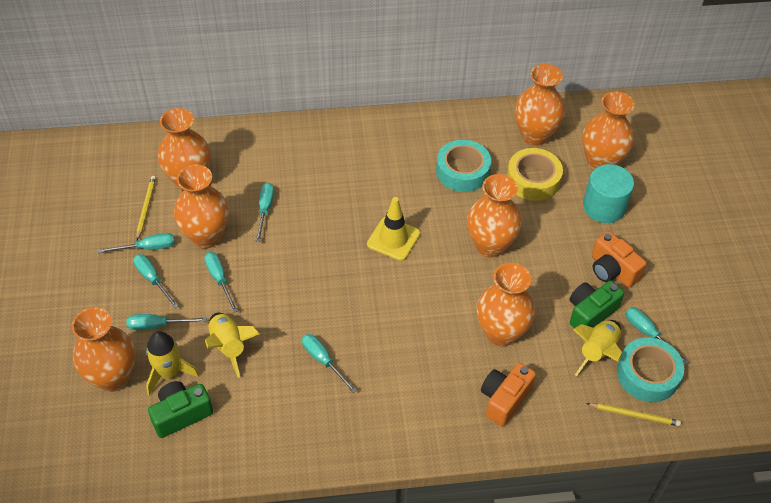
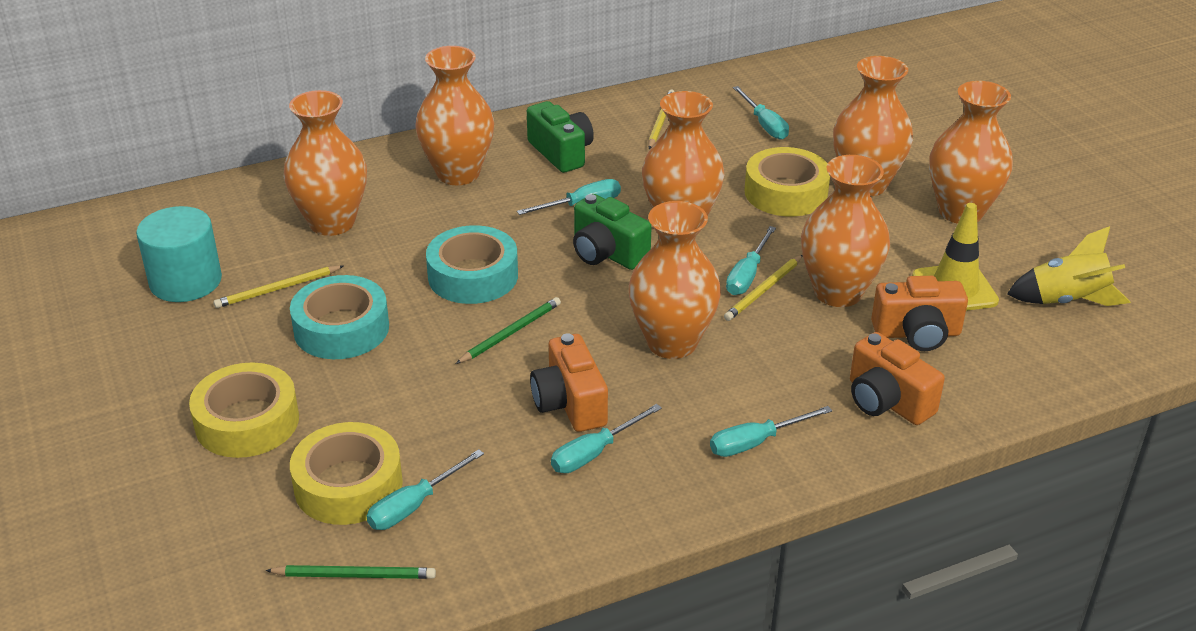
green pencil: none = 0 -> [265,565,436,579] [456,297,561,364] = 2
orange camera: [481,363,536,427] [592,231,647,288] = 2 -> [530,333,608,432] [850,332,945,425] [871,276,968,351] = 3
turquoise screwdriver: [98,233,175,253] [126,314,207,330] [133,254,178,308] [204,252,238,312] [256,183,274,242] [302,334,357,393] [626,307,689,365] = 7 -> [367,449,484,530] [517,179,621,215] [551,404,662,473] [710,406,832,457] [726,226,776,295] [733,86,789,140] = 6
yellow pencil: [137,176,156,240] [586,403,681,426] = 2 -> [213,265,344,308] [648,89,675,149] [724,255,803,321] = 3
yellow rocket: [146,331,199,395] [205,313,260,378] [573,320,622,376] = 3 -> [1007,226,1131,306] = 1
yellow tape: [507,148,563,201] = 1 -> [189,362,299,458] [290,422,403,525] [744,147,830,217] = 3

